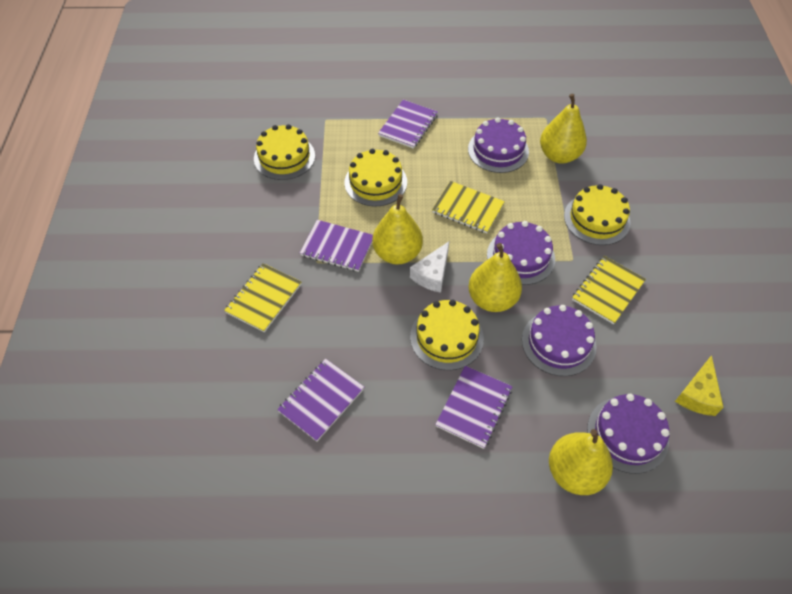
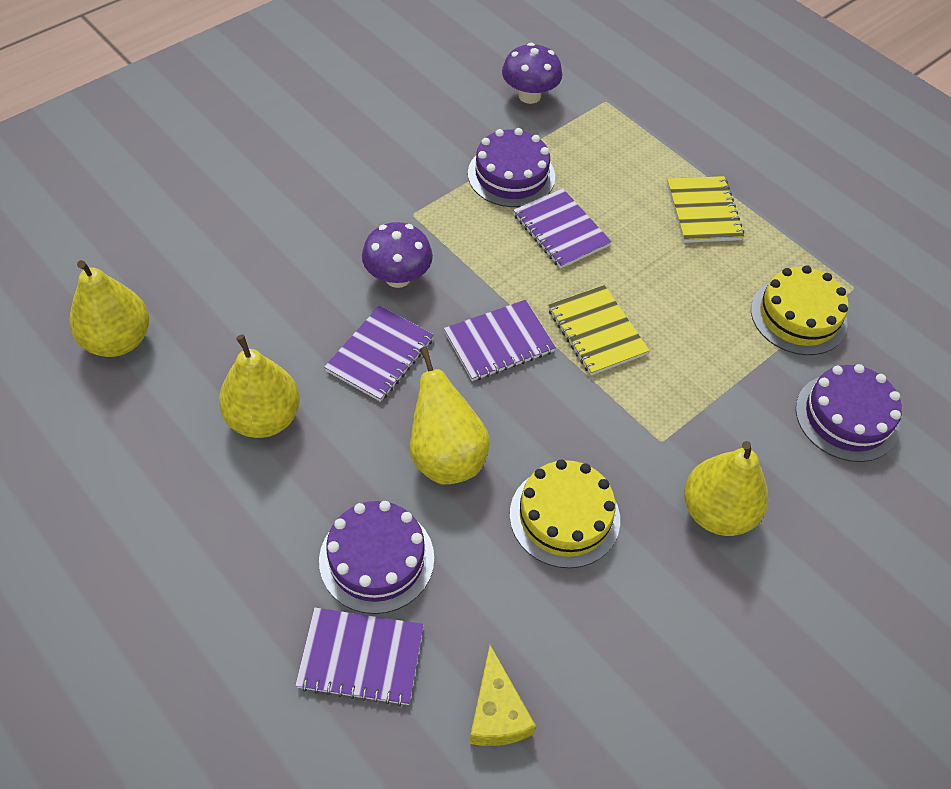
purple cake: [468,117,529,173] [487,221,555,285] [522,305,596,376] [587,394,670,474] = 4 -> [319,501,434,614] [468,128,555,207] [796,364,902,462] = 3
purple mushroom: none = 0 -> [362,222,433,288] [502,43,562,104] = 2
white cheese: [410,242,449,293] = 1 -> none = 0
yellow cake: [254,124,315,180] [344,149,407,206] [410,300,484,370] [564,184,631,245] = 4 -> [510,459,620,568] [751,265,848,355] = 2
yellow notebook: [224,263,301,332] [432,181,505,234] [572,256,646,324] = 3 -> [548,285,650,375] [667,176,744,243] = 2

